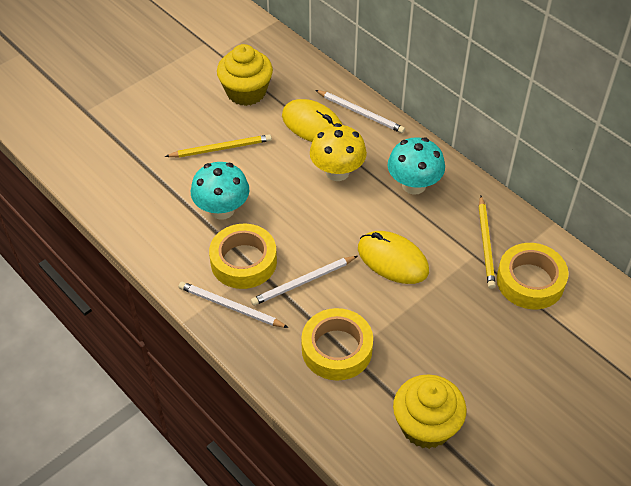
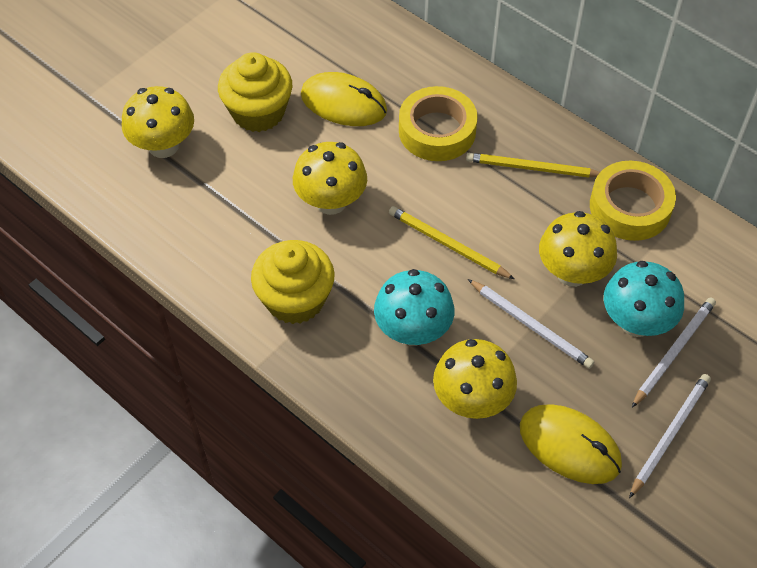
yellow mushroom: [310,123,367,181] = 1 -> [122,86,194,158] [293,142,367,215] [433,339,517,419] [539,211,617,287] = 4
yellow tape: [209,223,277,289] [301,308,373,381] [497,243,568,309] = 3 -> [399,86,478,161] [590,161,676,241] = 2

